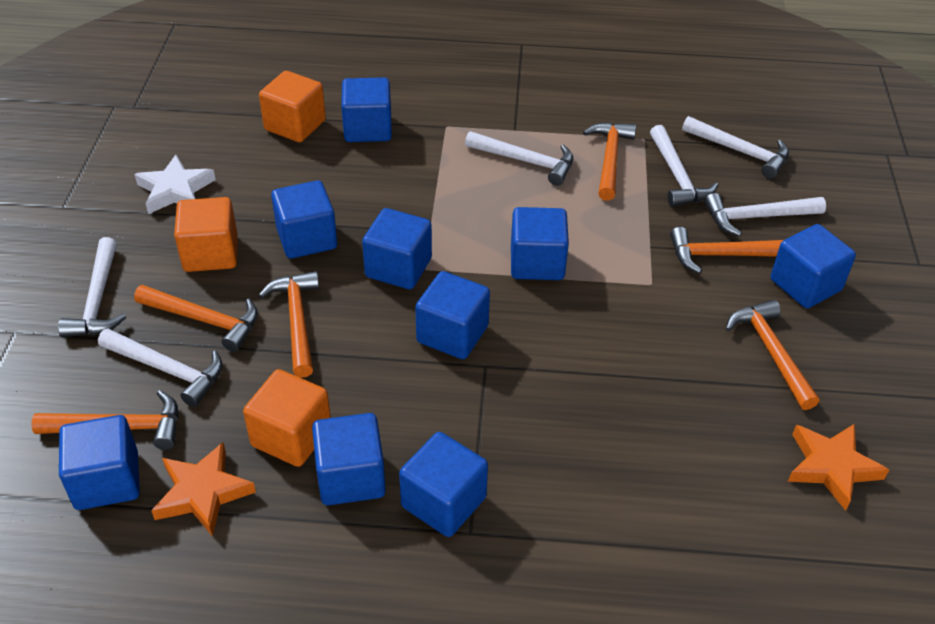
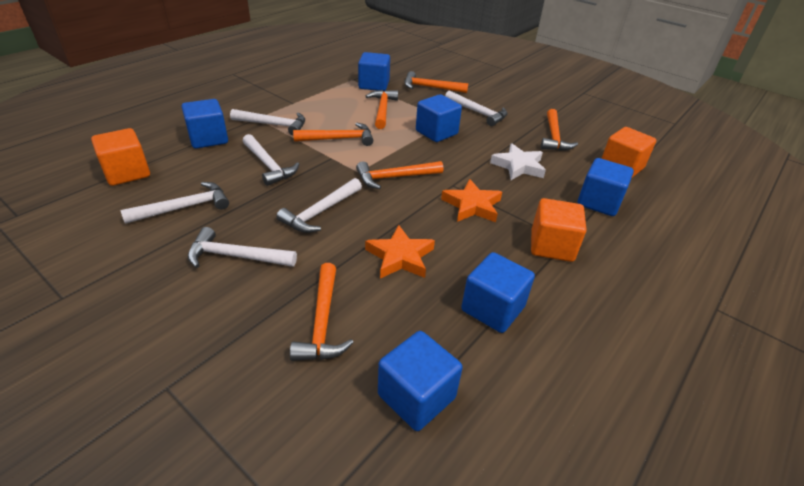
blue cube: [59,415,140,510] [271,180,337,259] [312,413,386,505] [341,77,392,142] [362,208,432,289] [399,432,488,537] [415,271,490,359] [511,207,569,280] [771,224,856,308] = 9 -> [182,99,228,149] [358,52,390,91] [378,331,463,431] [416,94,462,142] [461,252,535,333] [577,158,634,216] = 6

